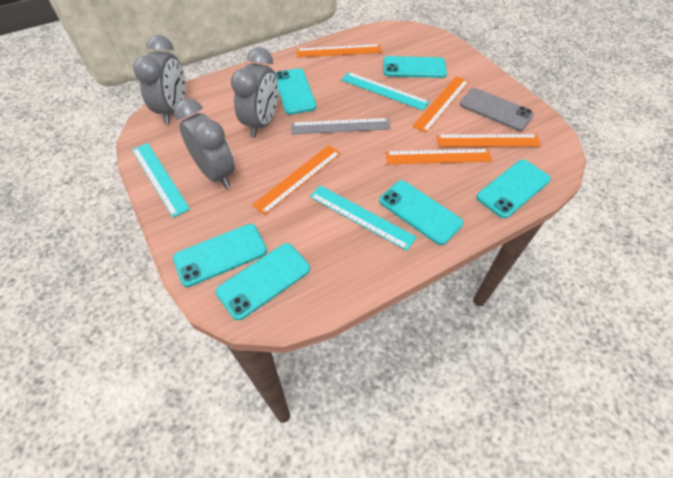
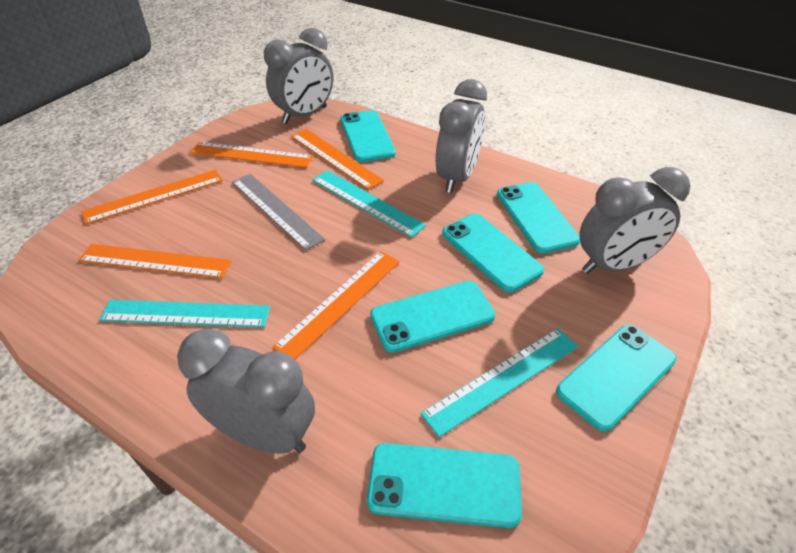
grey clock: [133,35,186,124] [174,98,235,188] [231,47,278,137] = 3 -> [177,329,315,454] [264,28,333,124] [436,79,487,193] [579,167,691,274] = 4
grey phone: [460,88,534,131] = 1 -> none = 0

